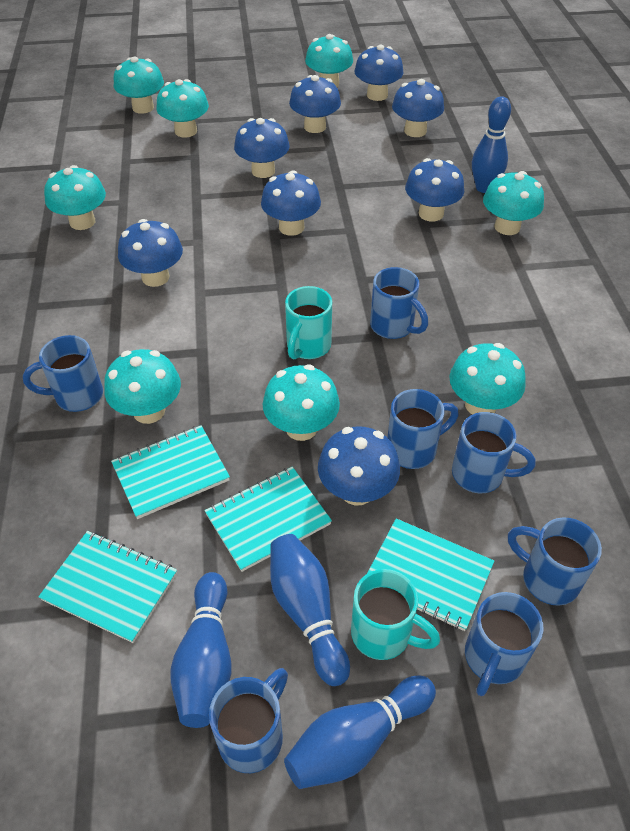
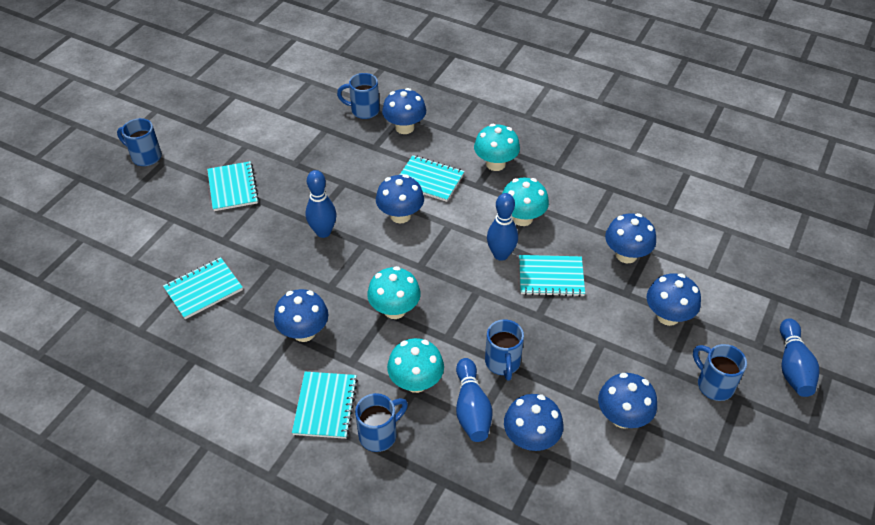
blue mug: [23,335,103,412] [209,668,288,773] [370,267,428,339] [387,389,459,469] [452,412,535,493] [465,592,544,696] [508,517,602,606] = 7 -> [117,118,162,166] [337,73,380,119] [355,393,408,452] [485,320,524,381] [693,344,747,401] = 5
blue mushroom: [118,219,183,287] [234,118,290,178] [261,170,321,236] [289,75,341,133] [318,426,400,505] [354,45,404,101] [392,79,444,137] [405,158,464,222] = 8 -> [274,289,328,342] [376,174,424,223] [382,88,426,134] [504,394,563,451] [598,373,657,429] [605,213,656,263] [647,273,701,326] = 7
turquoise mug: [285,286,332,359] [351,569,440,660] = 2 -> none = 0
turquoise mushroom: [44,165,106,230] [104,349,181,424] [114,57,164,114] [156,79,209,138] [263,365,340,441] [305,34,353,87] [450,343,526,415] [483,171,544,235] = 8 -> [367,266,421,319] [387,338,444,393] [474,124,520,171] [502,178,549,226] = 4
turquoise notebook: [38,531,177,643] [111,425,230,519] [205,467,332,572] [367,518,494,631] = 4 -> [163,257,243,319] [207,161,259,211] [292,372,358,439] [400,155,465,202] [519,255,585,297] = 5

